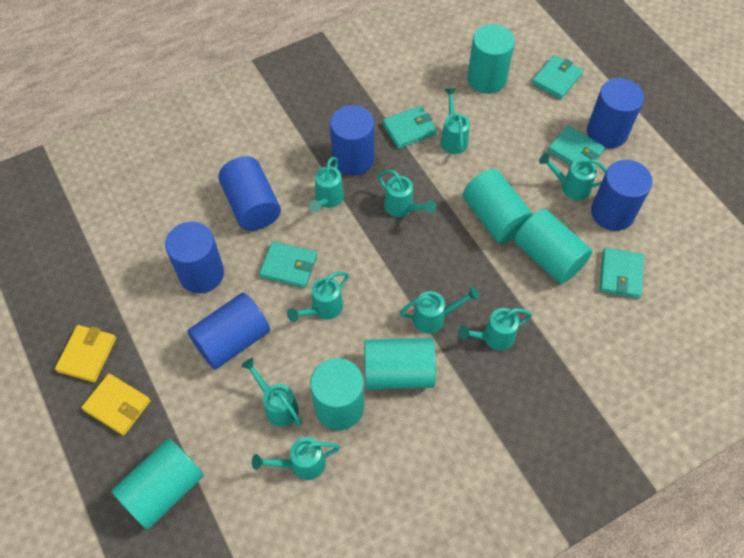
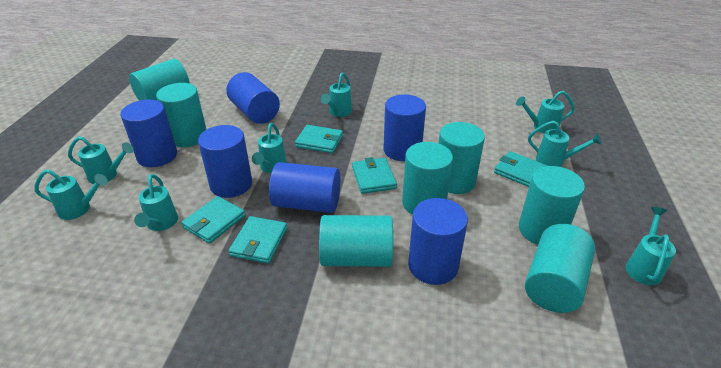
turquoise cylinder: [112,438,204,530] [310,358,364,430] [364,338,436,390] [463,169,533,244] [467,24,515,94] [514,209,592,284] = 6 -> [129,59,190,101] [156,83,207,147] [319,215,393,267] [402,142,453,215] [438,122,485,194] [519,166,585,245] [525,224,595,313] = 7
turquoise watering can: [241,358,302,427] [252,437,340,480] [287,272,349,322] [309,157,344,213] [378,170,436,217] [399,287,479,334] [440,88,470,154] [458,308,532,351] [539,153,607,200] = 9 -> [34,169,108,220] [68,136,134,184] [134,174,178,231] [252,123,287,173] [321,73,352,117] [516,91,575,133] [528,121,602,167] [626,207,676,285] = 8
yellow wallet: [55,325,116,383] [81,374,151,436] = 2 -> none = 0

